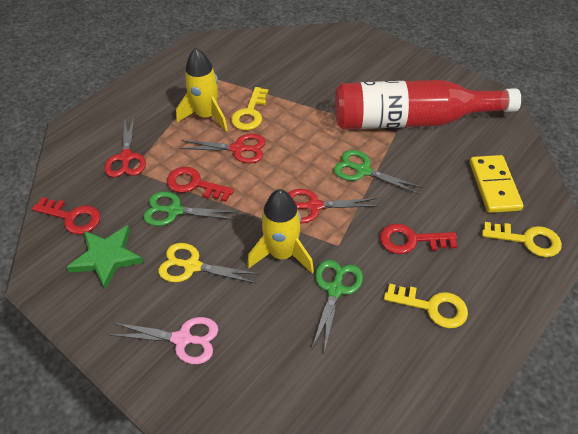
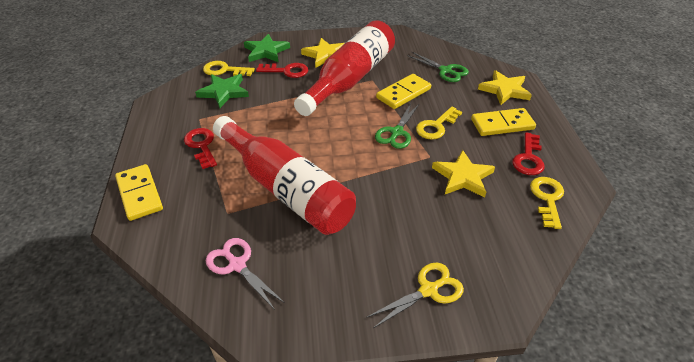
green scissors: [143,191,238,226] [311,260,363,353] [334,150,423,194] = 3 -> [375,103,420,149] [407,52,469,82] = 2
green star: [66,225,144,290] = 1 -> [195,74,249,108] [244,34,290,62] = 2
red bottle: [335,80,521,129] = 1 -> [213,116,356,235] [294,20,395,116] = 2
red scissors: [105,118,146,177] [179,134,266,163] [288,189,379,223] = 3 -> none = 0
yellow domino: [470,155,523,213] = 1 -> [115,164,163,221] [376,74,431,109] [471,108,536,136] = 3
yellow rocket: [176,48,228,132] [247,189,314,273] = 2 -> none = 0
yellow star: none = 0 -> [301,38,344,68] [432,150,495,198] [478,70,532,105] = 3

